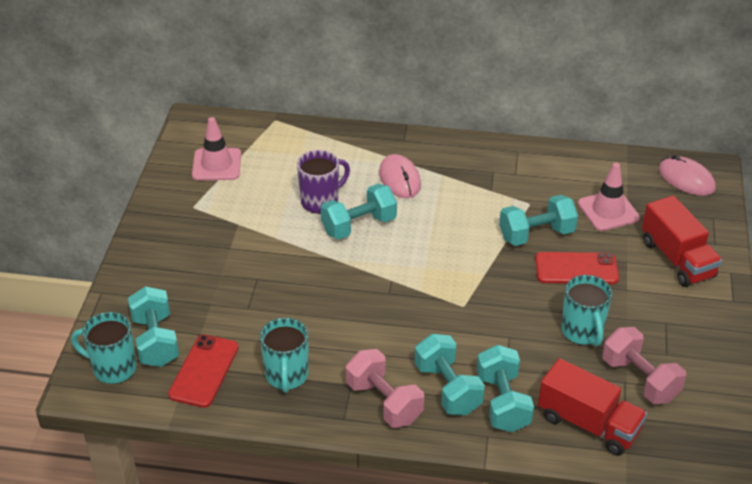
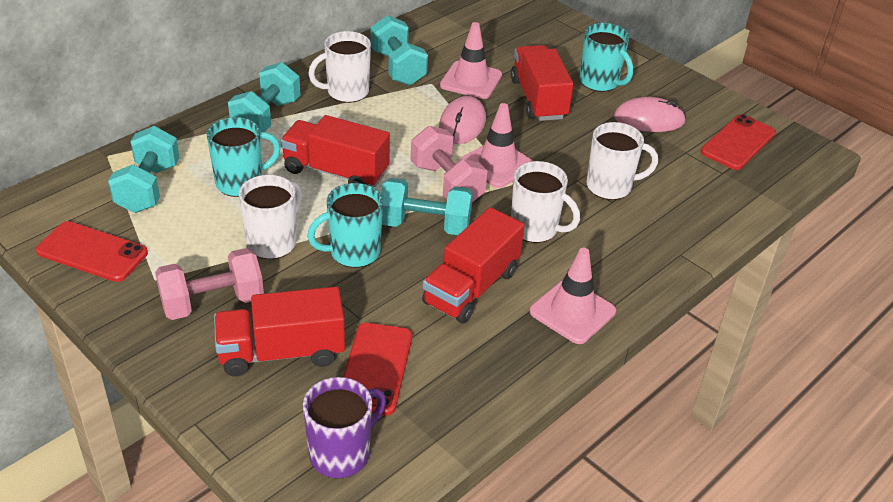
pink traffic cone: [192,117,241,181] [578,163,640,231] = 2 -> [440,22,502,99] [461,103,533,188] [530,248,616,344] = 3
red phone: [168,334,239,408] [535,252,619,284] = 2 -> [36,221,148,282] [343,323,412,416] [701,114,776,170] = 3
red truck: [538,358,647,456] [642,195,722,287] = 2 -> [214,287,345,376] [280,115,390,187] [422,207,525,324] [511,45,574,121] = 4
turquoise dumbbell: [128,286,179,367] [321,184,397,239] [415,334,485,415] [477,345,534,432] [499,195,578,246] = 5 -> [108,126,180,213] [228,62,300,132] [371,15,428,86] [381,178,473,235] = 4
white mug: none = 0 -> [239,175,302,259] [308,31,371,103] [511,161,580,243] [587,122,658,200] = 4

